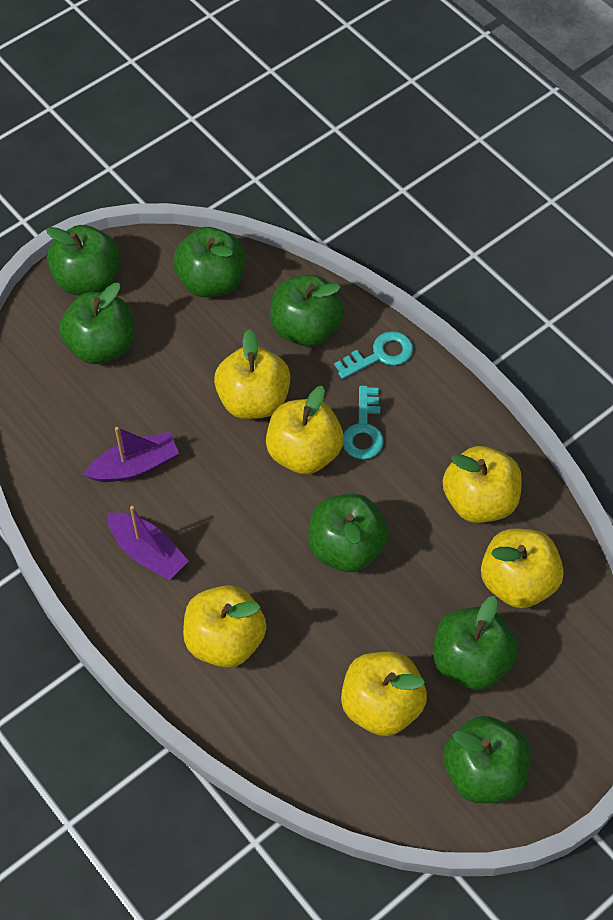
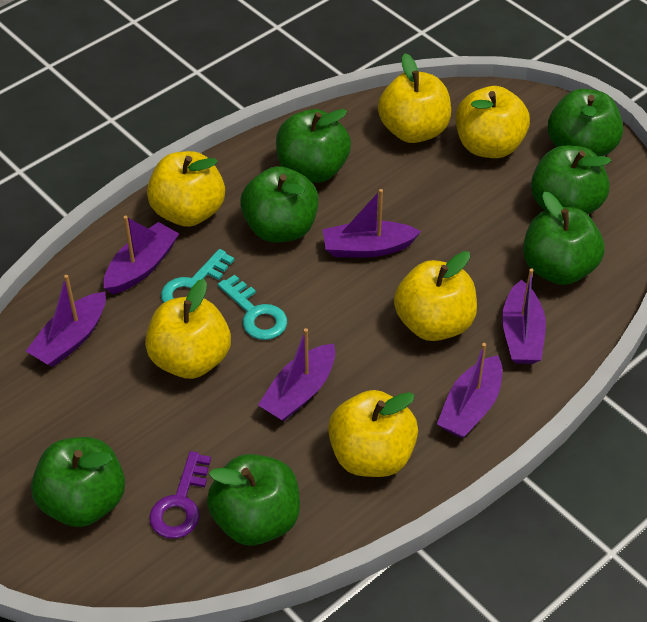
purple boat: [83,427,179,482] [107,506,189,580] = 2 -> [26,275,106,367] [104,216,179,294] [258,328,335,421] [323,189,421,257] [437,343,502,438] [502,268,546,364] = 6
purple key: none = 0 -> [149,451,211,539] = 1

